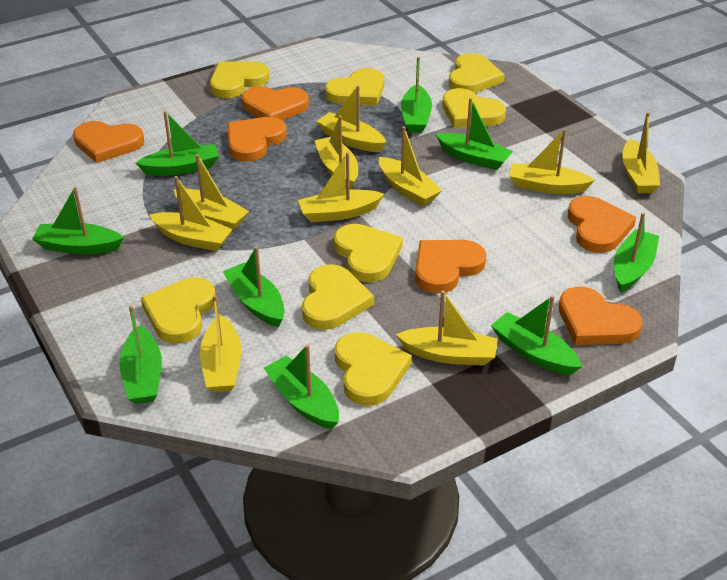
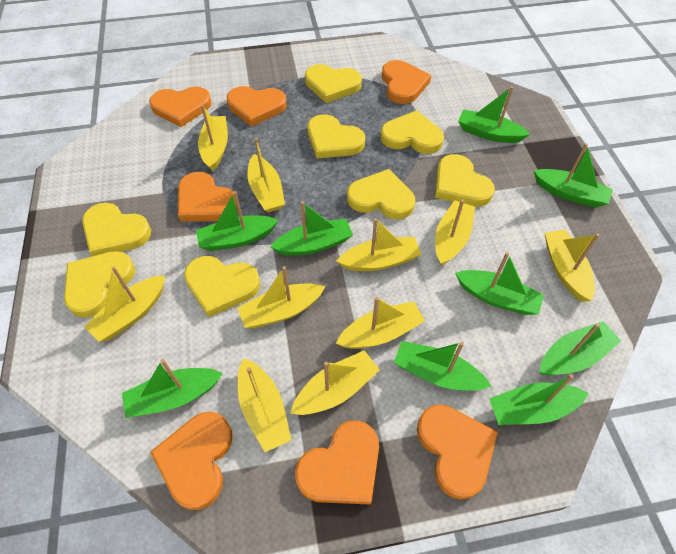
orange heart: [73,121,144,163] [227,117,287,161] [242,86,309,120] [415,240,486,294] [559,286,643,345] [568,196,636,253] = 6 -> [149,87,212,127] [150,412,232,510] [178,172,237,222] [227,86,287,127] [295,420,379,505] [382,60,431,104] [417,404,498,500] = 7

